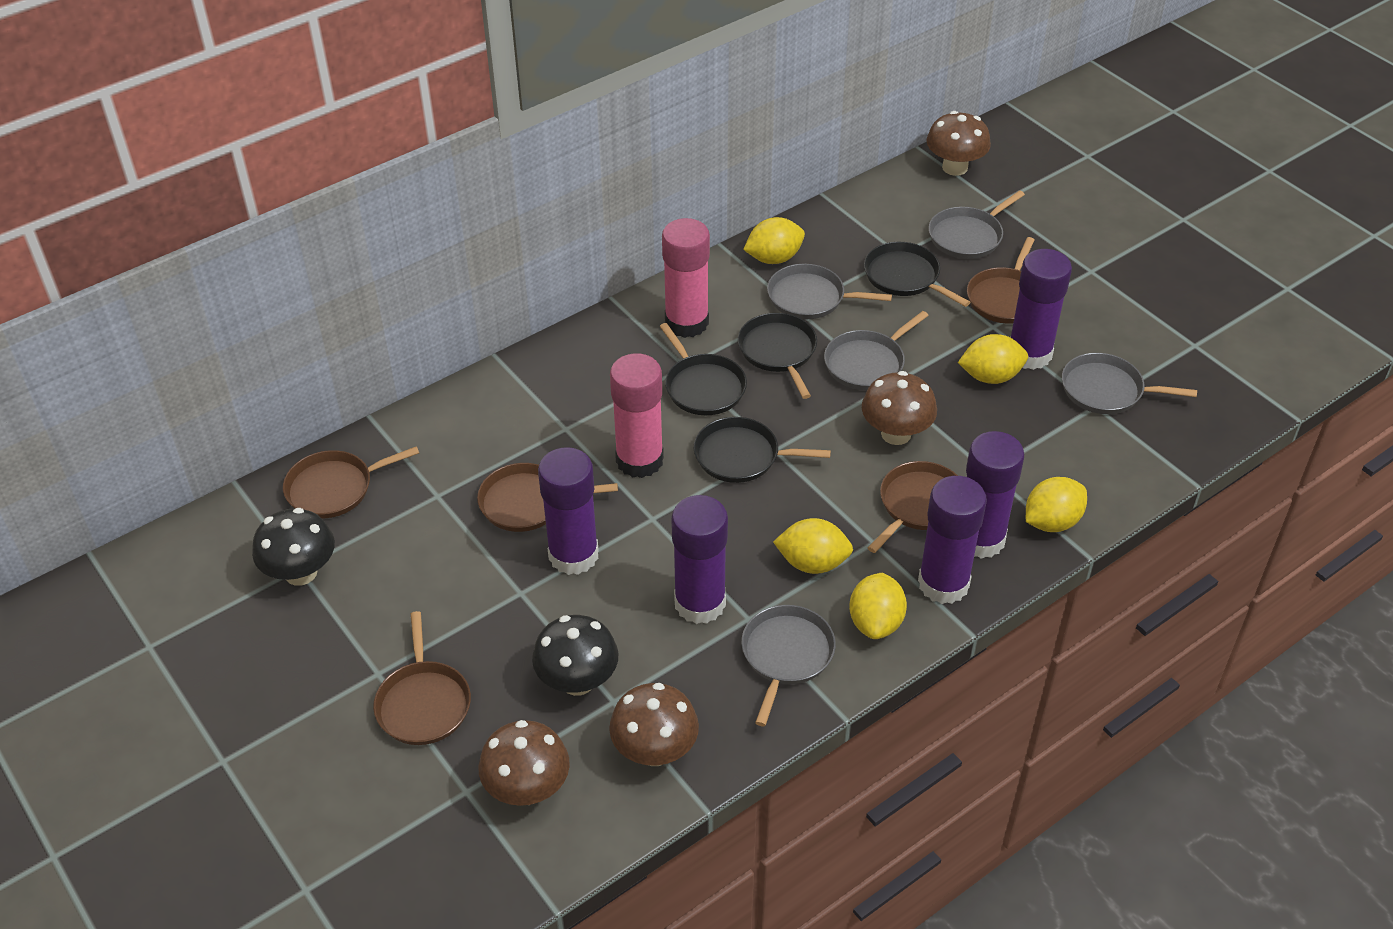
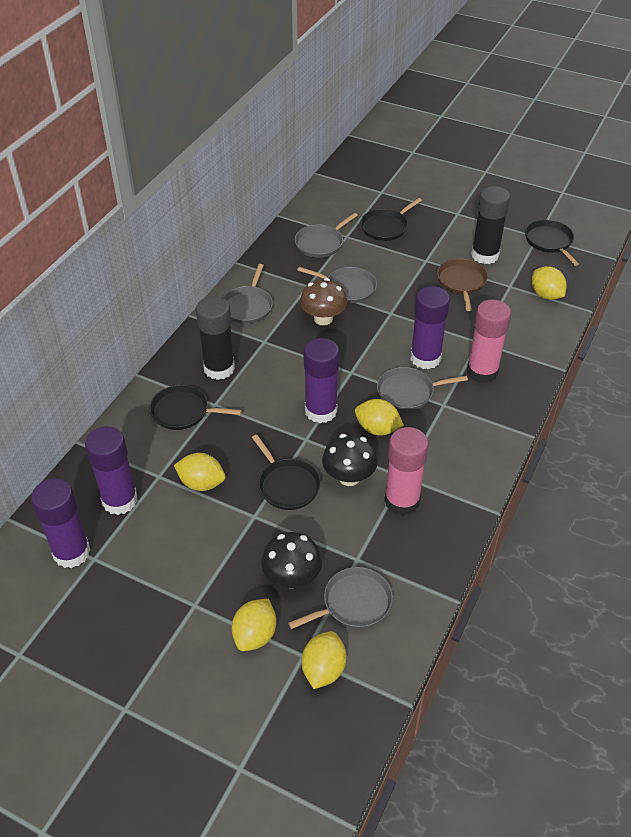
black glue stick: none = 0 -> [196,296,235,380] [471,186,510,264] = 2
brown mushroom: [479,720,570,806] [609,683,699,766] [862,371,937,445] [927,111,991,176] = 4 -> [300,278,347,325] = 1
brown pan: [283,446,419,518] [373,611,471,745] [477,463,618,532] [868,461,958,553] [967,237,1035,324] = 5 -> [437,259,488,311] = 1
purple glue stick: [538,447,599,575] [671,495,728,624] [918,476,987,604] [966,431,1024,559] [1010,249,1072,370] = 5 -> [31,478,91,568] [85,427,138,515] [304,338,339,423] [410,286,450,369] = 4

